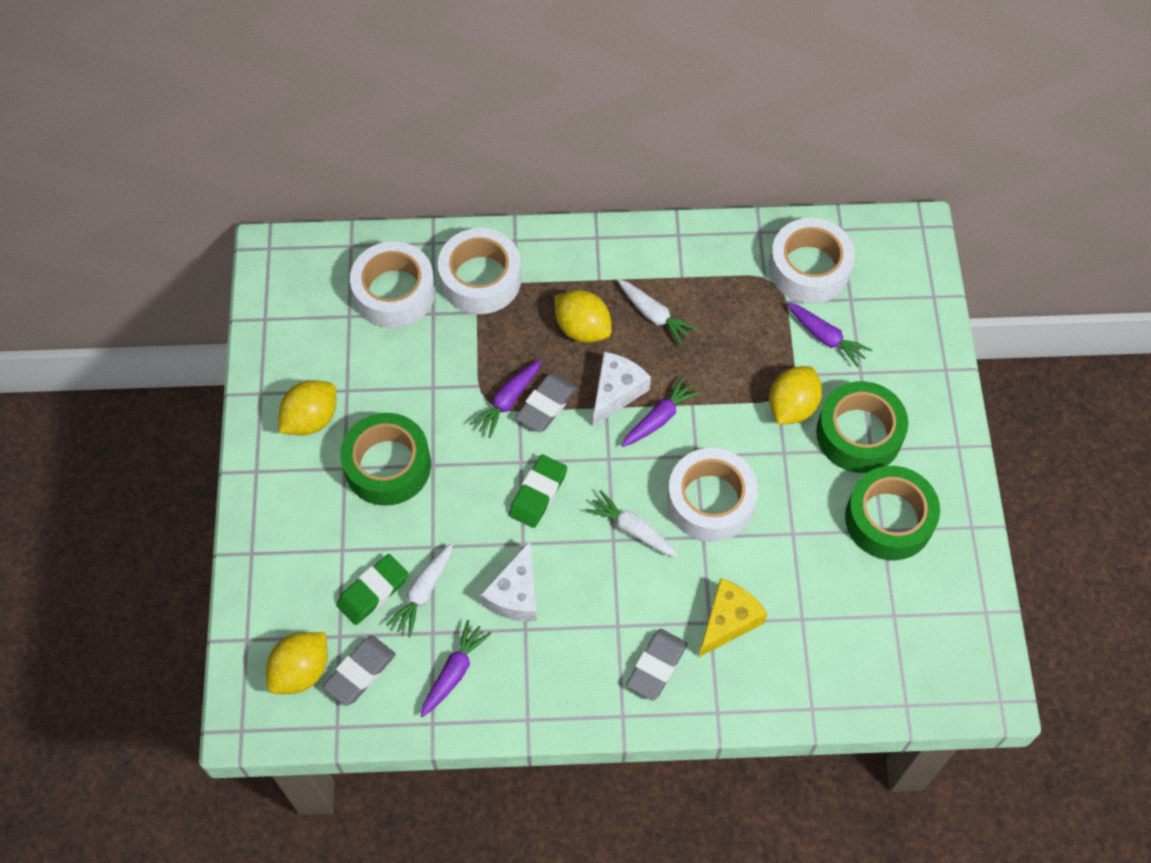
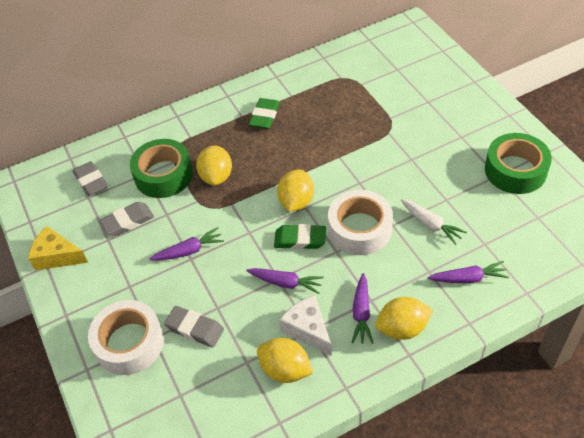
green tape: [340,413,431,506] [816,381,908,473] [845,466,940,560] = 3 -> [130,139,193,198] [485,133,552,194] = 2
white carrot: [386,543,453,637] [585,490,678,558] [618,279,698,346] = 3 -> [401,199,467,245] = 1
white cheese: [480,541,537,622] [593,352,651,426] = 2 -> [279,295,332,356] = 1
white tape: [350,241,435,328] [438,228,521,314] [667,448,758,542] [769,218,855,304] = 4 -> [88,300,164,375] [328,190,393,255] = 2

